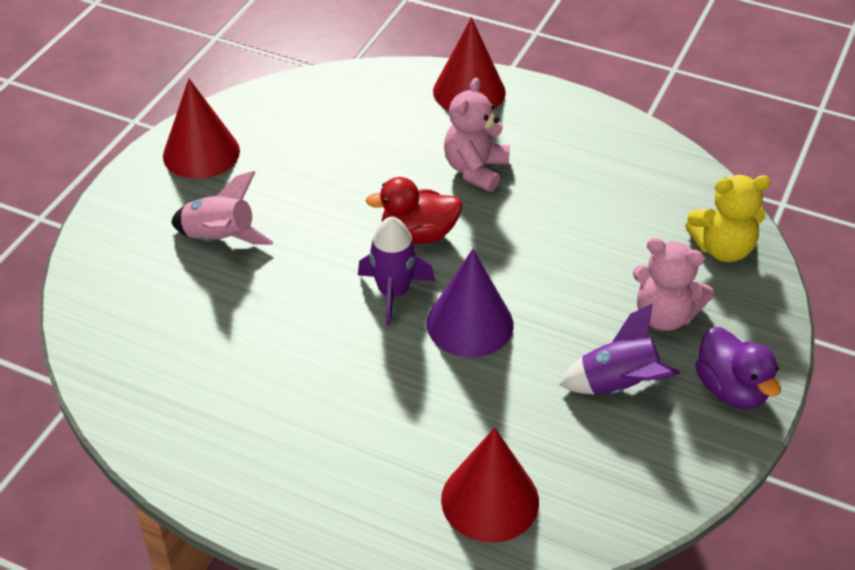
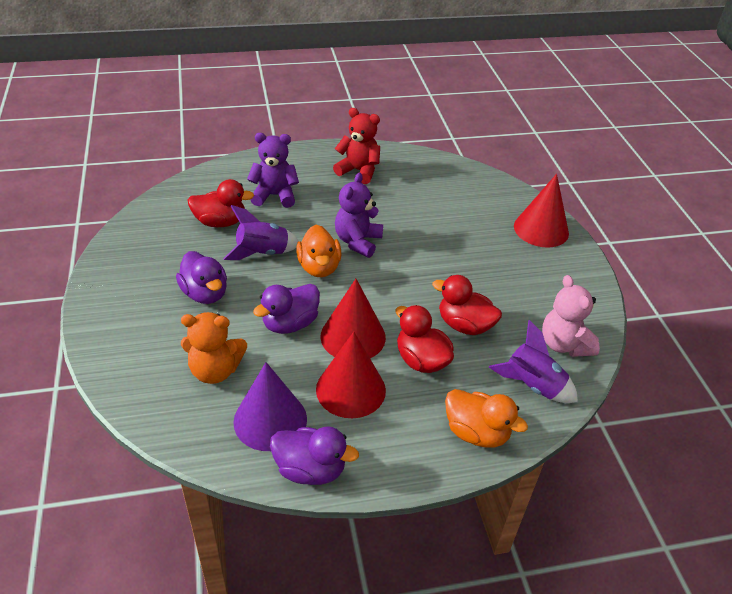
orange duck: none = 0 -> [296,225,342,277] [445,389,528,448] = 2
orange teddy bear: none = 0 -> [181,312,247,384] = 1
pink rocket: [171,171,274,245] = 1 -> none = 0
pink teddy bear: [444,78,510,192] [633,238,714,331] = 2 -> [542,275,600,357] = 1
purple duck: [695,327,781,409] = 1 -> [176,251,227,304] [253,284,320,334] [270,426,359,485] = 3
purple teddy bear: none = 0 -> [247,133,299,208] [335,173,383,258] = 2
red duck: [366,177,463,244] = 1 -> [188,179,254,227] [395,305,454,373] [432,275,502,335] = 3
red teddy bear: none = 0 -> [333,108,380,184] = 1
yellow teddy bear: [685,175,771,262] = 1 -> none = 0

